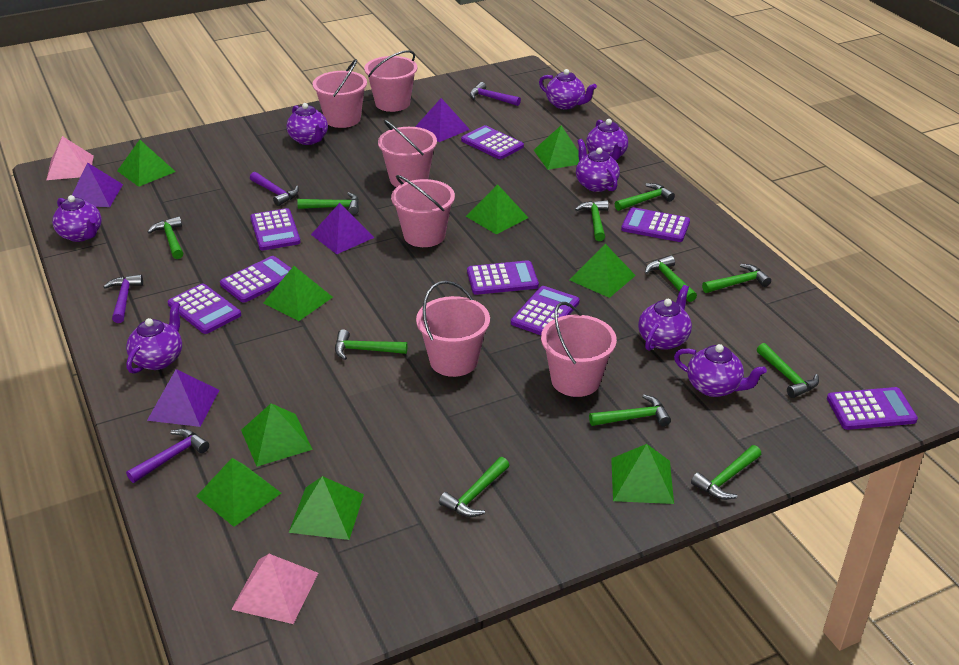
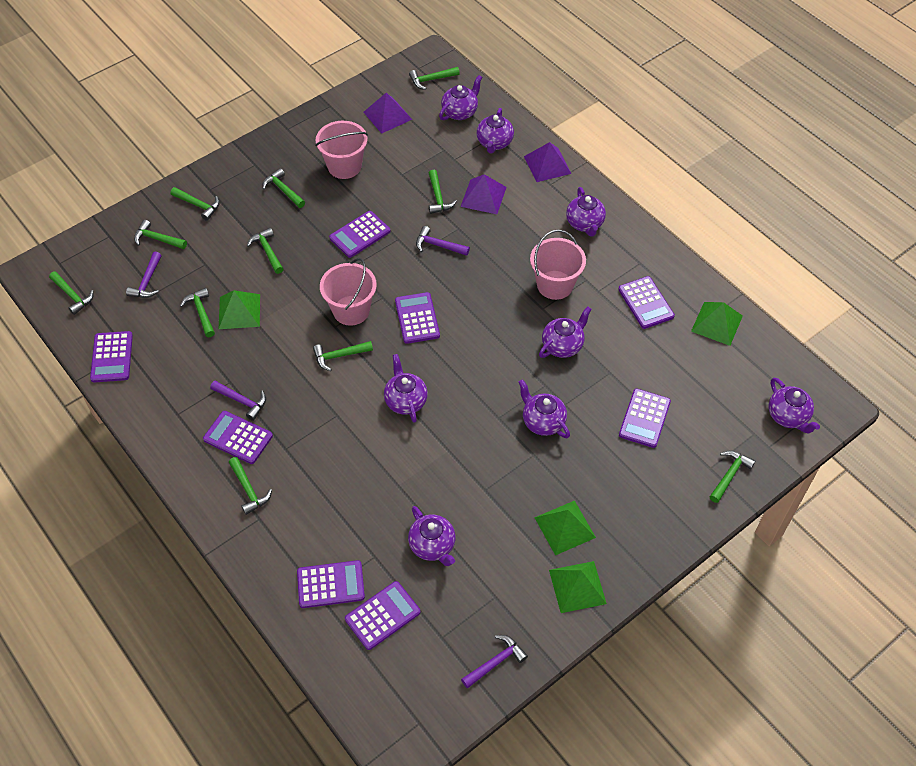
green pyramid: [117,140,176,187] [196,458,281,527] [241,403,313,467] [263,266,333,321] [289,476,364,540] [466,184,528,235] [534,125,579,170] [570,244,636,298] [611,444,674,504] = 9 -> [219,290,260,329] [534,500,596,555] [549,561,607,613] [691,302,743,346] = 4
pink bucket: [313,59,367,128] [364,50,417,112] [378,120,437,187] [391,175,455,247] [416,281,490,377] [541,302,617,397] = 6 -> [315,121,368,179] [320,258,377,326] [530,230,586,300] = 3
pink pyramid: [46,136,94,180] [231,554,318,624] = 2 -> none = 0
purple pyramid: [72,162,123,207] [147,369,219,427] [311,203,374,254] [415,98,470,142] = 4 -> [363,93,412,134] [460,174,507,214] [524,142,571,182] = 3

